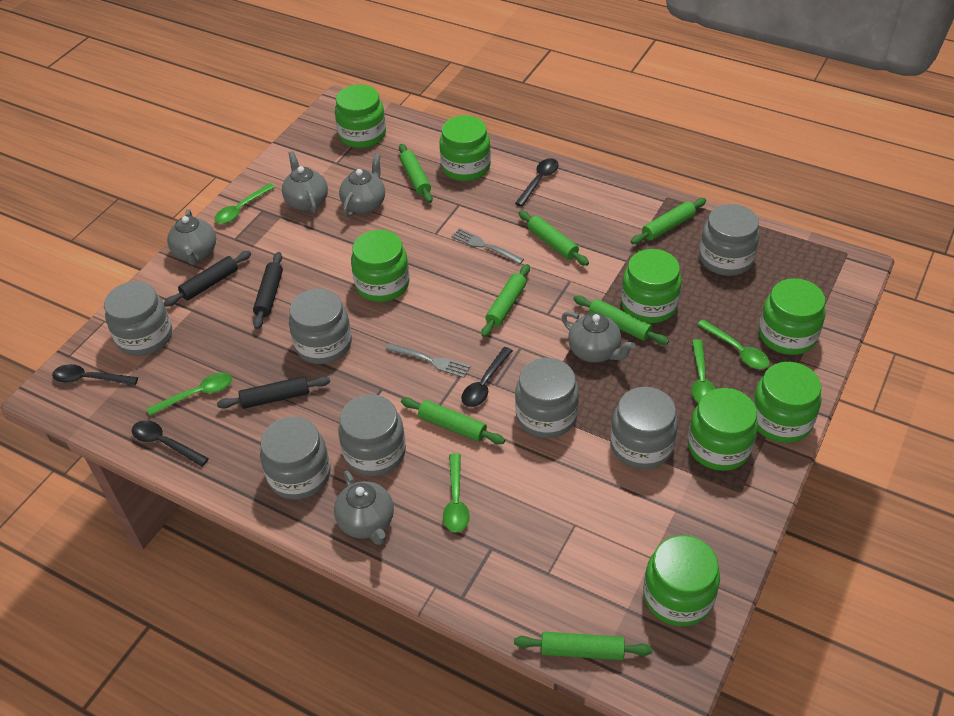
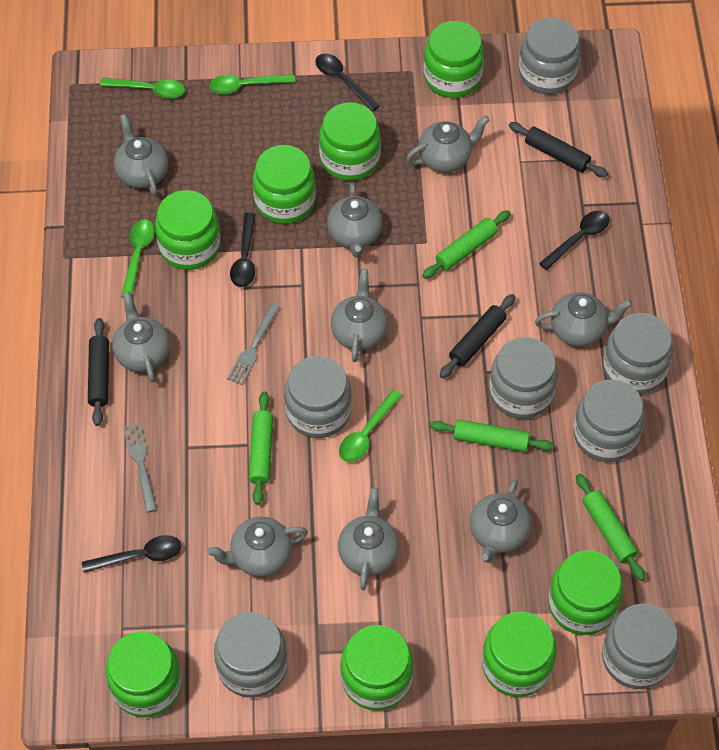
green rolling pin: [399,144,433,203] [401,398,505,444] [481,264,530,337] [514,632,652,660] [518,210,589,266] [573,296,669,345] [631,198,706,244] = 7 -> [249,391,273,505] [422,210,511,279] [430,419,554,452] [576,474,645,581] = 4
green spoon: [147,372,232,416] [215,183,275,224] [443,453,470,533] [691,339,715,403] [697,319,770,369] = 5 -> [100,78,185,99] [121,220,155,298] [209,74,295,94] [339,389,402,462] = 4
grey teapot: [167,209,216,265] [282,151,328,214] [334,470,394,545] [339,153,385,217] [562,311,635,363] = 5 -> [112,291,170,382] [114,114,168,196] [207,517,308,577] [327,182,382,257] [331,269,388,362] [338,487,399,590] [406,115,489,173] [470,479,531,563] [535,292,632,347] = 9

